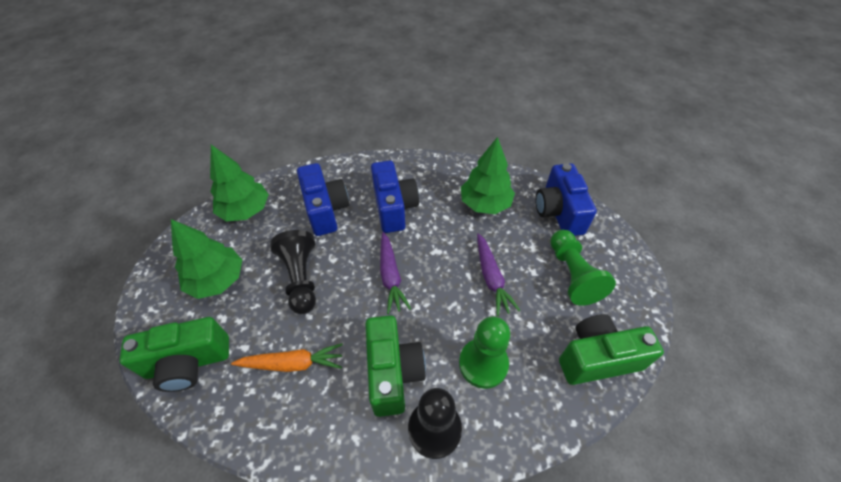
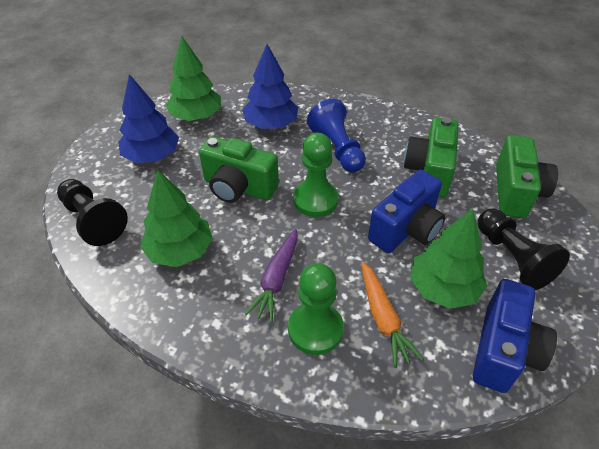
blue camera: [297,163,349,236] [371,160,419,233] [536,163,597,236] = 3 -> [368,170,445,253] [473,279,557,393] = 2
blue pawn: none = 0 -> [307,99,366,172] = 1
blue tree: none = 0 -> [118,74,179,163] [242,44,298,129] = 2
purple carrot: [380,232,411,314] [477,233,520,316] = 2 -> [244,229,298,323] = 1

